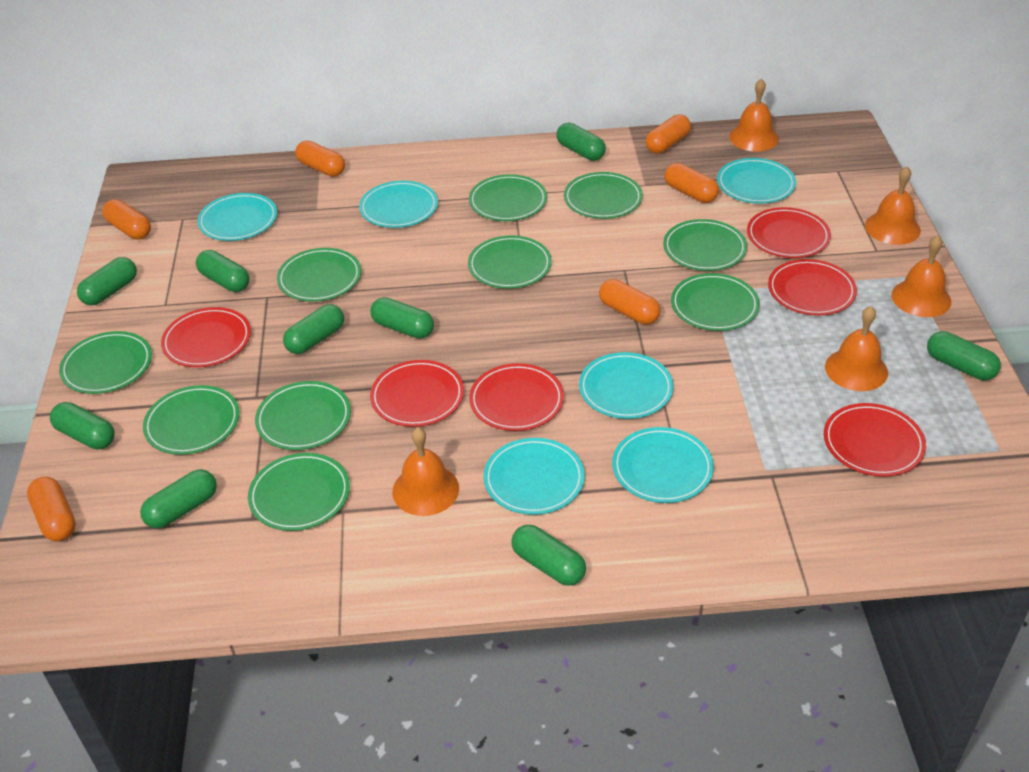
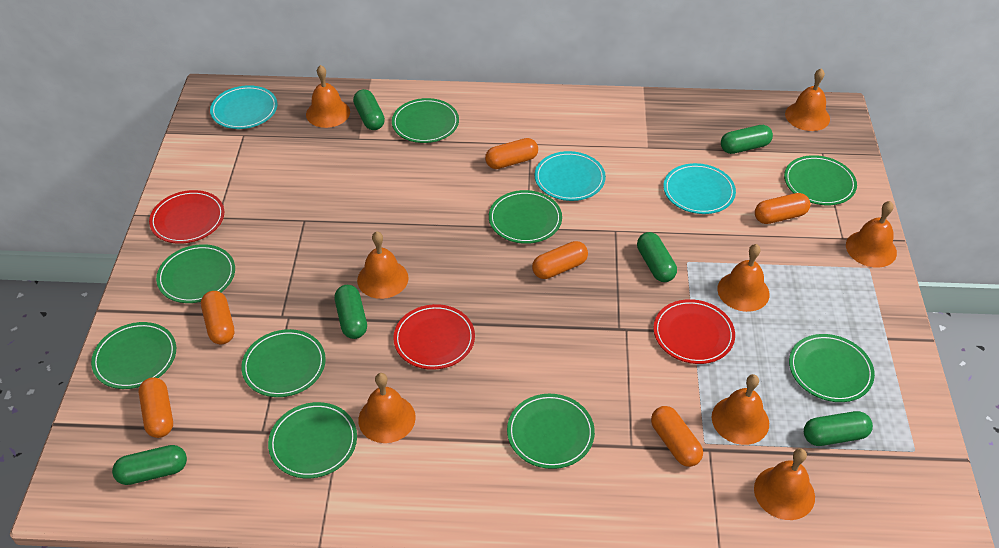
green capsule: [50,402,115,449] [77,257,137,305] [140,469,217,529] [196,250,249,292] [283,304,344,354] [370,297,434,339] [511,525,586,586] [556,123,606,161] [927,331,1001,380] = 9 -> [112,445,187,485] [335,285,367,339] [353,89,385,130] [637,232,677,282] [721,125,773,154] [804,411,873,446] = 6
green plate: [59,331,152,394] [143,385,240,455] [248,453,350,531] [255,381,351,450] [277,248,361,302] [468,236,552,289] [469,174,547,221] [564,172,643,219] [663,219,747,271] [671,273,760,331] = 10 -> [91,322,176,389] [156,244,235,303] [241,329,326,397] [268,402,357,478] [392,98,459,143] [489,190,562,244] [507,394,595,469] [784,155,857,205] [789,334,875,402] = 9
orange bell: [392,427,459,516] [729,78,779,152] [825,306,888,391] [865,166,921,245] [891,235,951,317] = 5 -> [306,65,350,128] [357,231,409,299] [358,373,416,443] [712,374,769,445] [717,244,770,312] [754,448,815,520] [785,68,830,131] [846,201,897,268] = 8
red plate: [161,307,251,367] [370,360,464,427] [469,363,564,431] [747,207,831,258] [768,259,857,316] [824,403,926,477] = 6 -> [149,190,224,244] [393,304,475,370] [653,299,735,364] = 3
turquoise plate: [197,193,277,241] [359,181,438,228] [483,438,585,515] [579,352,674,419] [612,427,714,503] [717,158,796,204] = 6 -> [210,85,278,129] [535,151,606,201] [663,163,736,214] = 3

